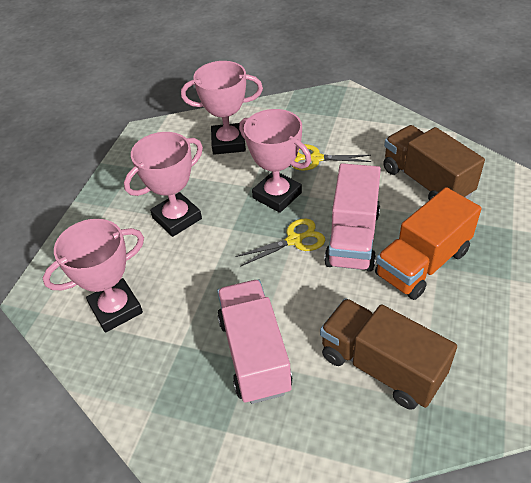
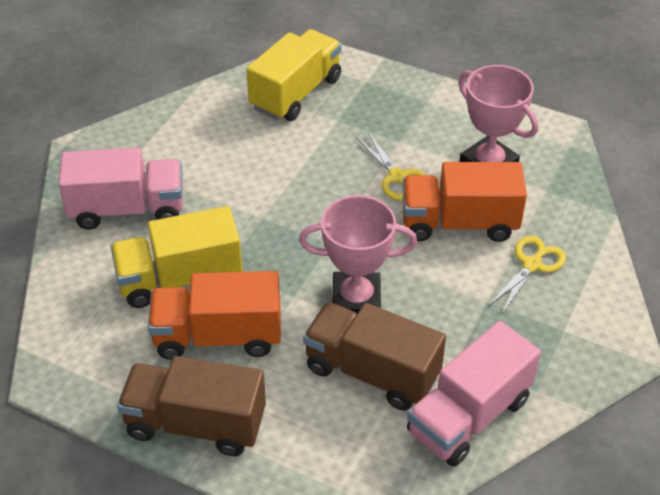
orange truck: [375,187,481,300] = 1 -> [148,271,281,360] [402,162,527,242] = 2
pink trophy: [43,219,144,333] [124,132,203,237] [181,61,263,155] [239,109,311,213] = 4 -> [299,195,417,314] [458,65,538,162] = 2
yellow truck: none = 0 -> [110,206,243,308] [246,29,341,121] = 2

